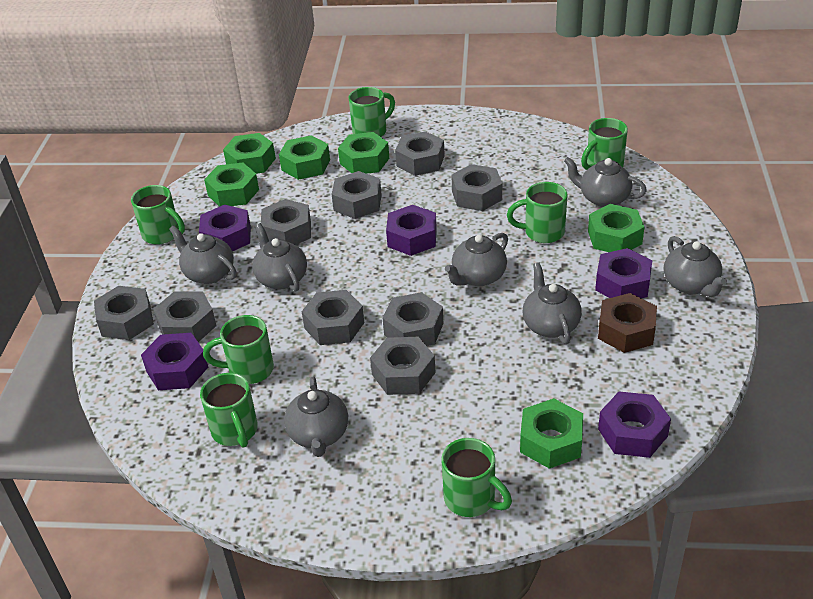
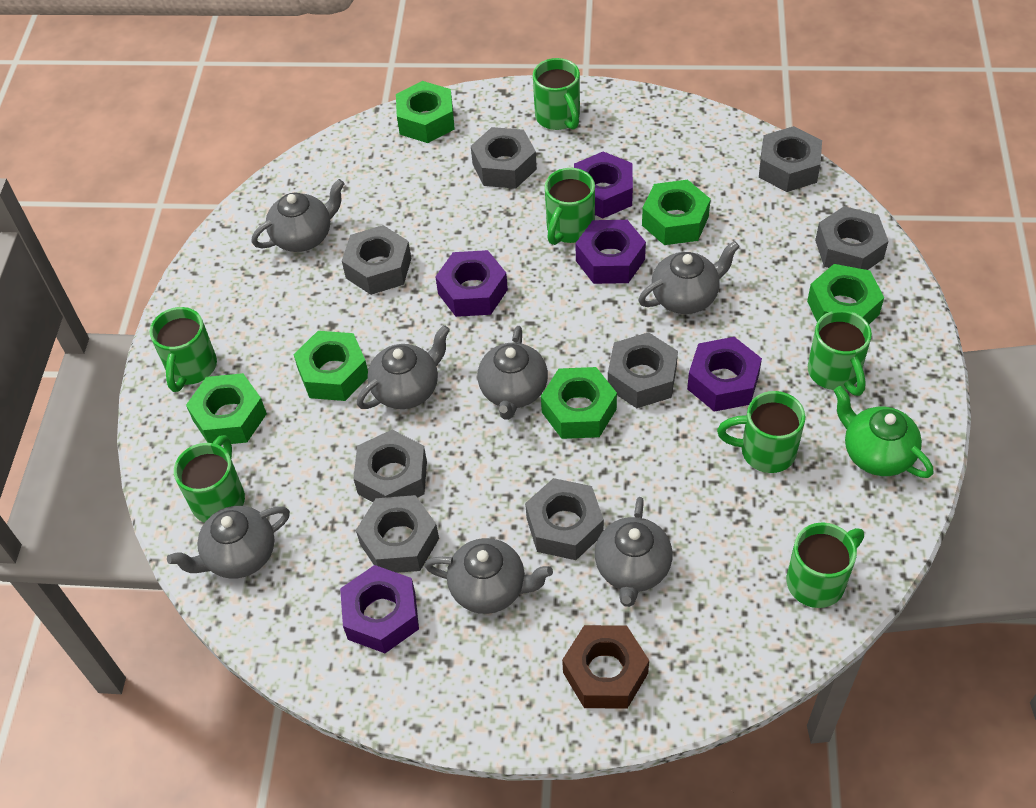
green teapot: none = 0 -> [834,386,933,478] = 1
grey nut: [94,286,154,340] [153,292,217,342] [261,199,311,245] [301,290,364,345] [332,171,382,219] [370,337,436,395] [383,292,443,346] [395,131,445,176] [451,164,502,211] = 9 -> [342,225,412,295] [353,430,427,502] [356,495,439,573] [471,127,537,189] [525,478,604,560] [608,332,678,408] [759,126,822,192] [815,206,889,270] = 8

